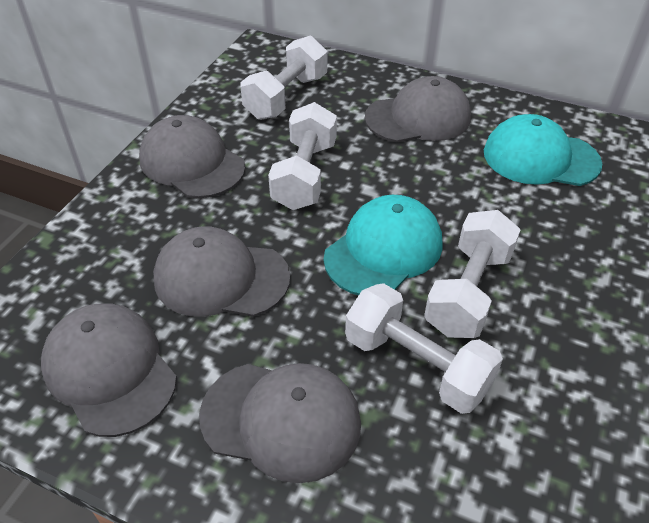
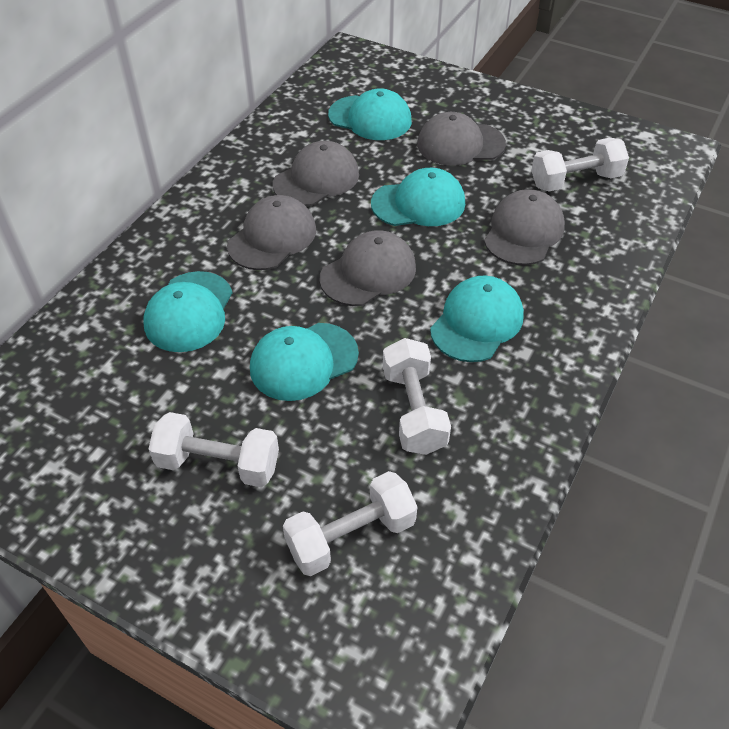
turquoise cap: [324,195,442,295] [484,114,602,186] = 2 -> [144,271,233,352] [250,323,359,401] [328,88,412,140] [371,168,465,226] [430,275,524,362] = 5

